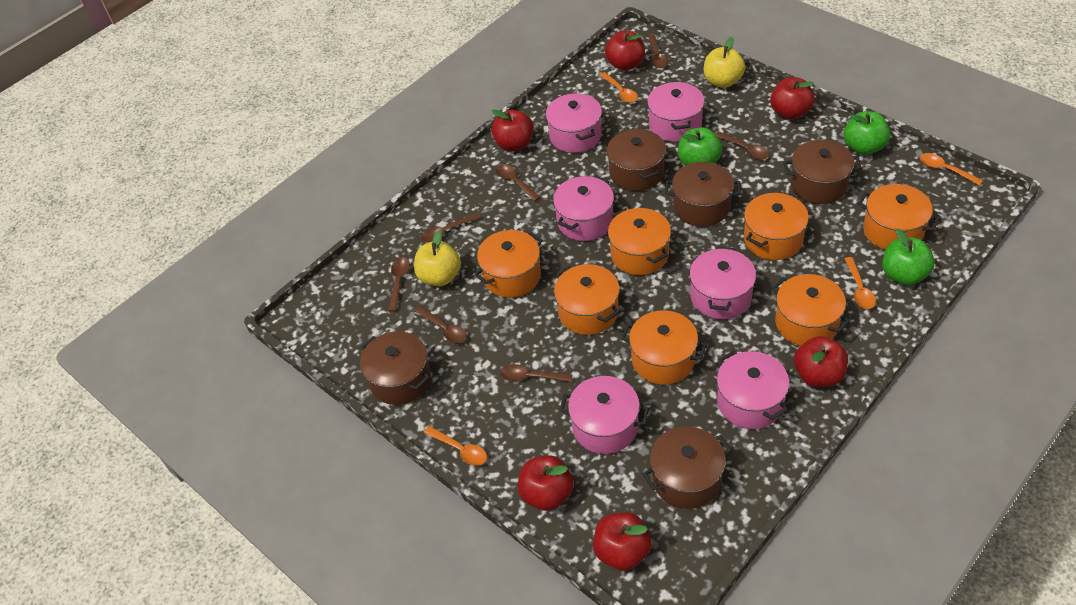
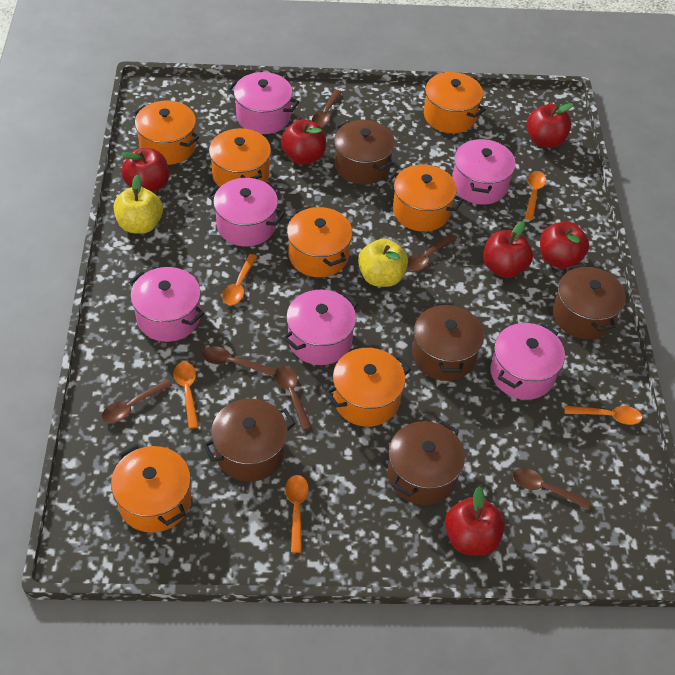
brown spoon: [388,257,410,312] [415,306,467,343] [421,213,481,242] [496,164,540,201] [500,364,573,382] [648,34,667,68] [715,131,769,160] = 7 -> [102,379,172,423] [202,346,276,377] [275,366,312,431] [312,90,342,127] [407,234,456,271] [513,468,591,510] = 6
green apple: [678,127,723,166] [844,111,890,155] [882,229,935,285] = 3 -> none = 0
orange spoon: [424,426,487,466] [600,72,638,103] [844,257,876,309] [919,153,983,186] = 4 -> [174,362,199,429] [222,254,257,305] [285,475,309,553] [525,171,546,220] [564,406,642,425] = 5

